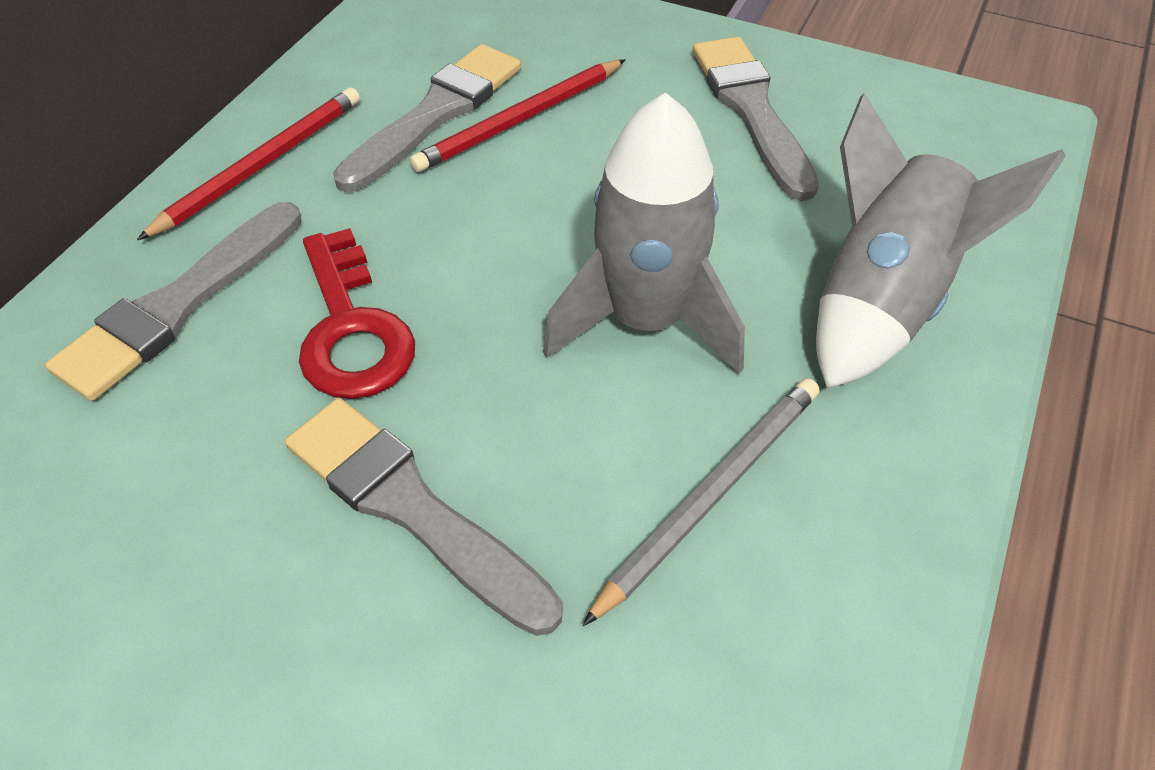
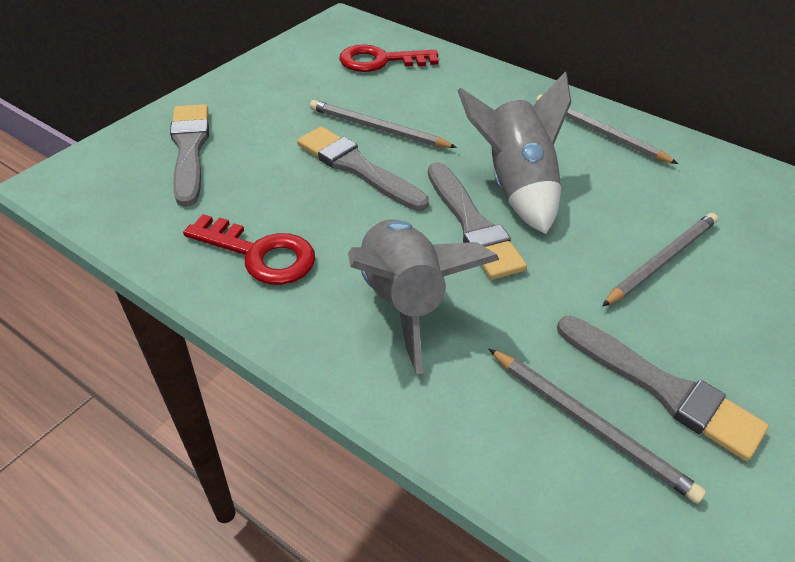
grey pencil: [582,378,819,626] = 1 -> [310,100,457,148] [489,349,706,504] [536,95,678,164] [602,213,718,307] = 4
red key: [299,228,415,399] = 1 -> [183,214,315,285] [339,44,439,72] = 2
red pencil: [137,87,360,240] [410,59,626,172] = 2 -> none = 0

